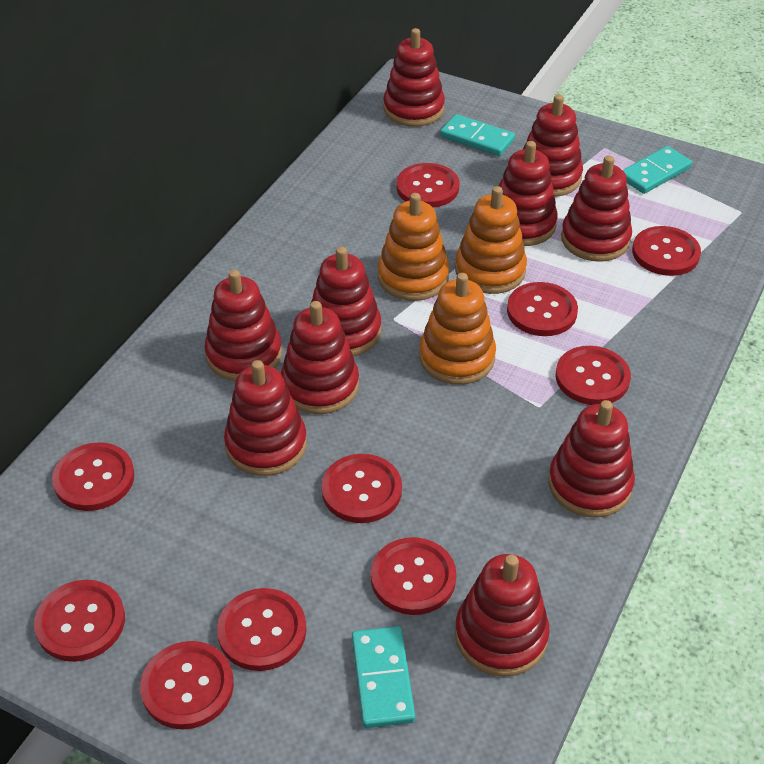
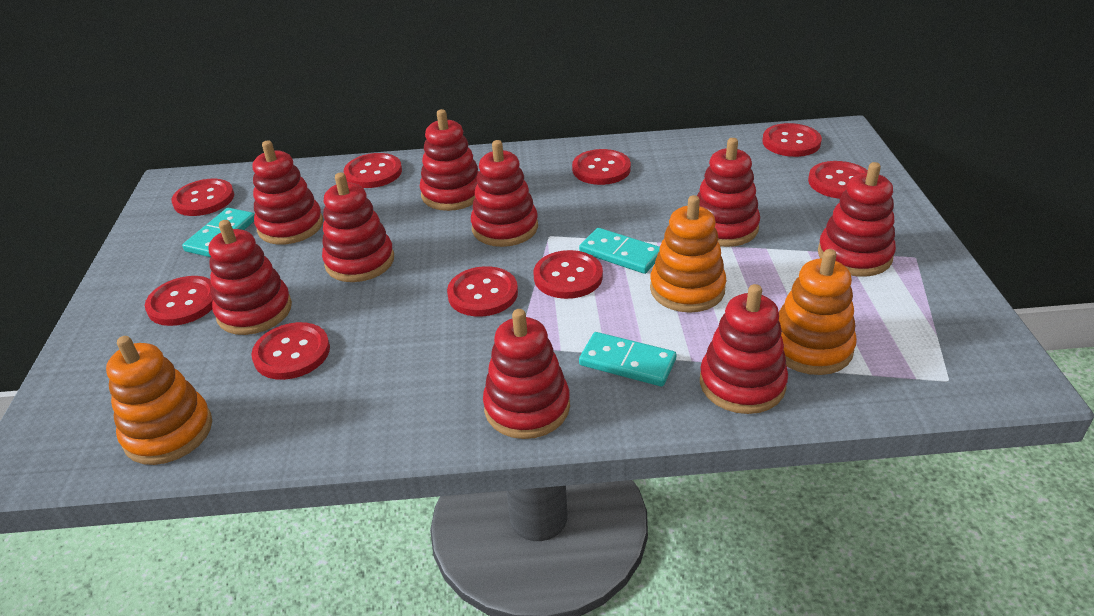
red button: [34,580,125,662] [52,442,135,511] [140,641,234,730] [217,588,307,671] [321,454,402,523] [371,537,457,615] [396,163,460,208] [507,282,578,336] [556,346,631,405] [632,226,701,276] = 10 -> [145,276,213,326] [171,179,234,216] [251,322,330,380] [344,153,402,188] [447,266,518,317] [534,250,603,299] [572,149,631,185] [762,123,822,157] [808,161,868,199] = 9
red stacking toy: [204,270,282,381] [224,360,307,476] [281,301,359,414] [311,247,381,356] [383,28,445,127] [455,554,550,677] [499,141,558,246] [523,94,583,197] [548,400,635,518] [561,155,632,262] = 10 -> [208,220,292,335] [253,141,323,245] [322,173,394,282] [420,109,479,211] [471,140,538,247] [483,309,570,439] [697,138,760,247] [700,284,788,414] [818,162,896,277] = 9

